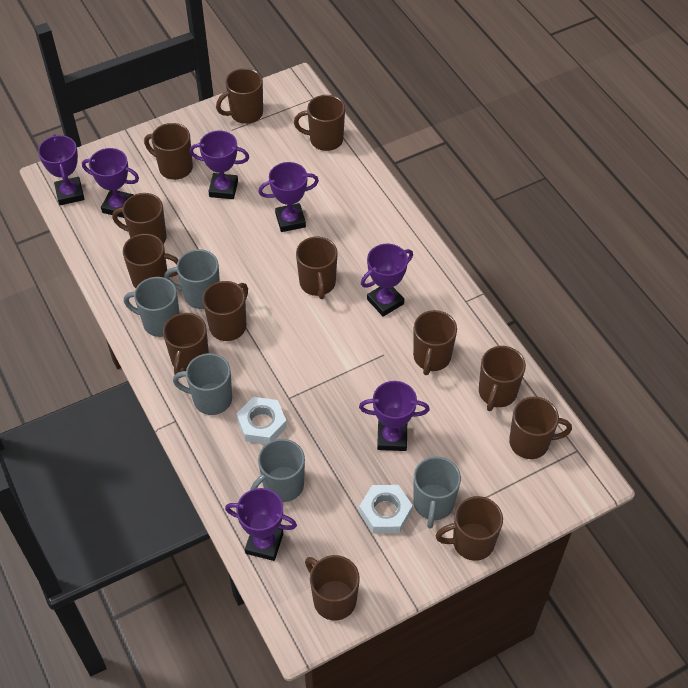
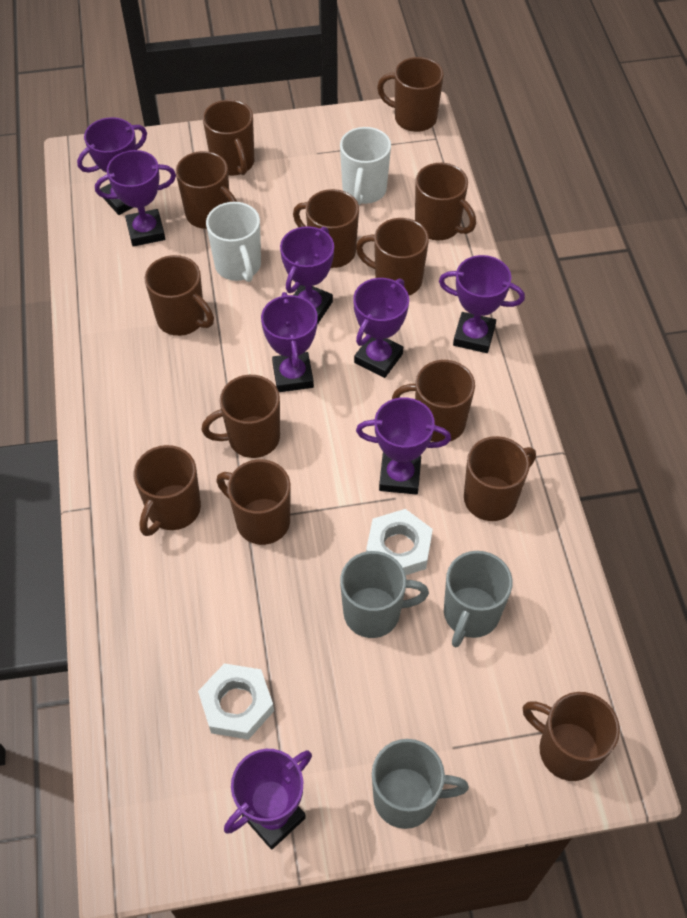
grey mug: [124,277,180,337] [164,249,220,309] [173,353,232,415] [250,439,305,502] [413,457,461,529] = 5 -> [340,551,429,638] [372,739,469,829] [444,551,513,647] = 3
purple trophy: [38,134,85,205] [82,148,139,218] [190,131,249,199] [225,488,297,561] [258,162,319,232] [359,381,430,451] [361,244,413,317] = 7 -> [77,117,147,215] [95,150,176,247] [224,749,312,849] [261,292,318,392] [280,226,334,325] [353,278,409,378] [356,398,451,495] [439,255,525,353] = 8
white mug: none = 0 -> [206,202,261,282] [340,127,391,205] = 2

